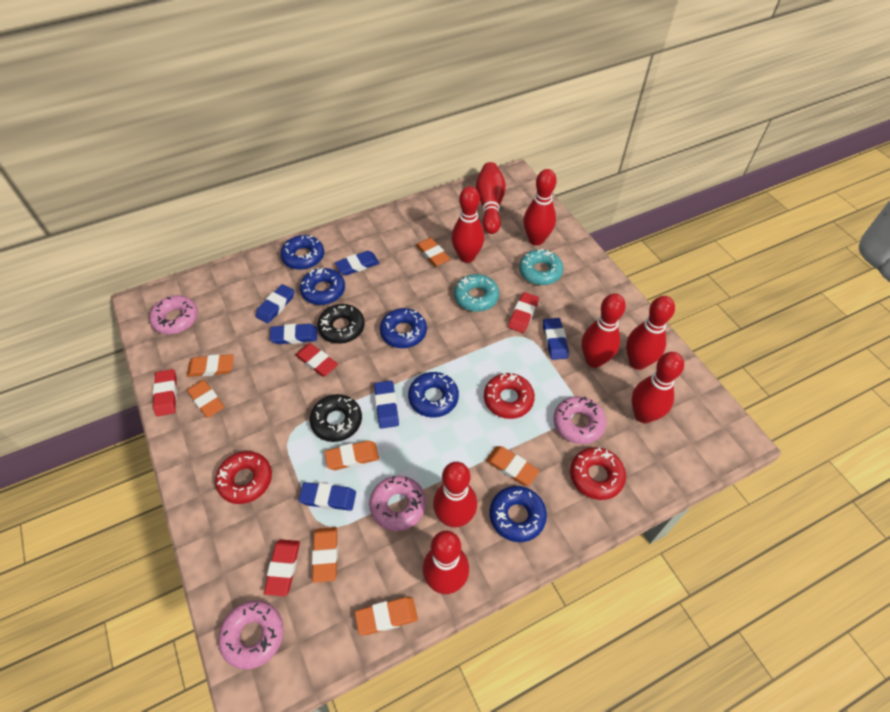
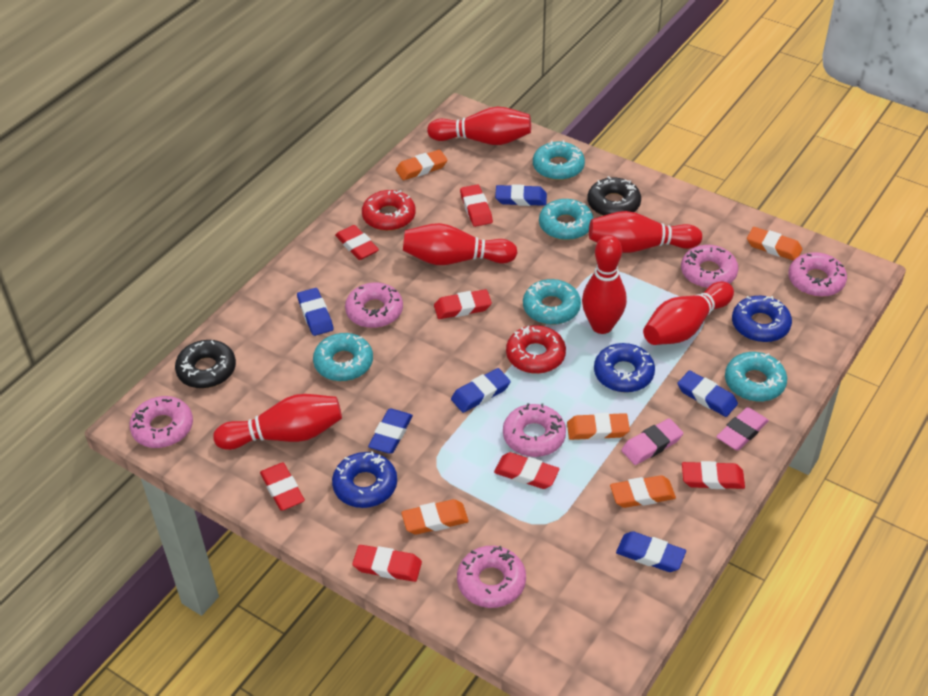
blue donut: [280,235,324,270] [300,268,345,305] [380,308,427,348] [408,372,459,417] [490,486,547,542] = 5 -> [332,451,397,508] [594,343,655,393] [732,296,792,342] = 3
orange eraser: [187,354,234,377] [187,380,224,418] [312,527,338,583] [325,441,379,470] [355,597,418,635] [416,238,450,267] [486,446,540,486] = 7 -> [396,150,447,180] [401,499,469,535] [567,413,630,440] [610,475,676,508] [747,227,802,261] = 5
pink donut: [149,295,198,335] [218,601,284,669] [369,476,426,531] [553,396,606,444] = 4 -> [129,396,193,448] [345,283,403,328] [457,546,526,608] [503,403,566,457] [681,245,738,288] [788,252,847,297] = 6
pink eraser: none = 0 -> [621,418,683,465] [716,407,769,451] = 2
red bowling pin: [423,531,469,594] [433,462,477,527] [452,186,484,263] [476,162,506,234] [523,169,557,246] [582,293,626,368] [626,296,675,370] [631,352,684,423] = 8 -> [213,394,342,450] [403,223,517,265] [427,107,531,145] [582,235,627,334] [589,211,702,253] [643,281,734,345] = 6
red donut: [215,451,272,504] [484,373,535,419] [570,447,626,500] = 3 -> [362,190,416,231] [506,325,566,374] = 2
red eraser: [153,369,177,416] [264,539,300,596] [295,343,338,377] [508,292,539,333] = 4 -> [260,463,305,511] [335,225,379,260] [352,545,422,582] [434,289,492,319] [460,184,493,227] [494,452,560,489] [682,461,745,489] = 7
turquoise donut: [454,274,499,312] [519,249,563,285] = 2 -> [313,333,373,381] [523,279,581,325] [533,140,585,180] [539,199,594,240] [725,352,787,402] = 5

